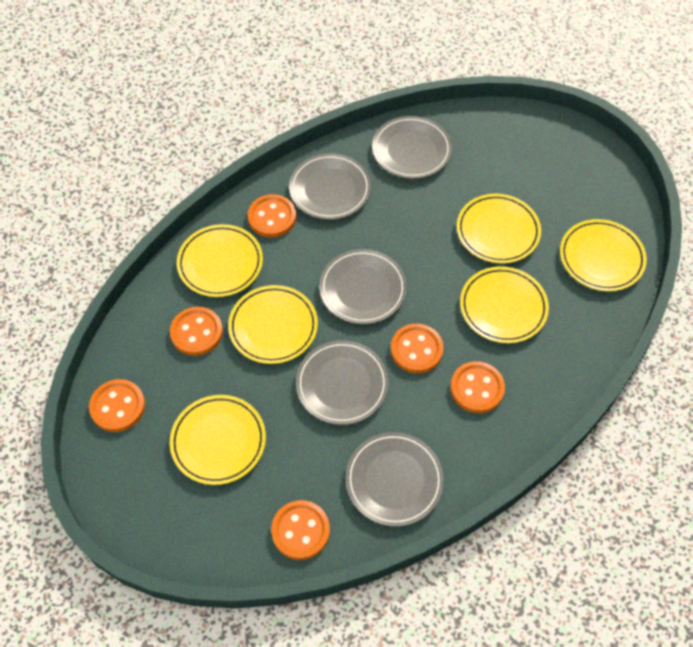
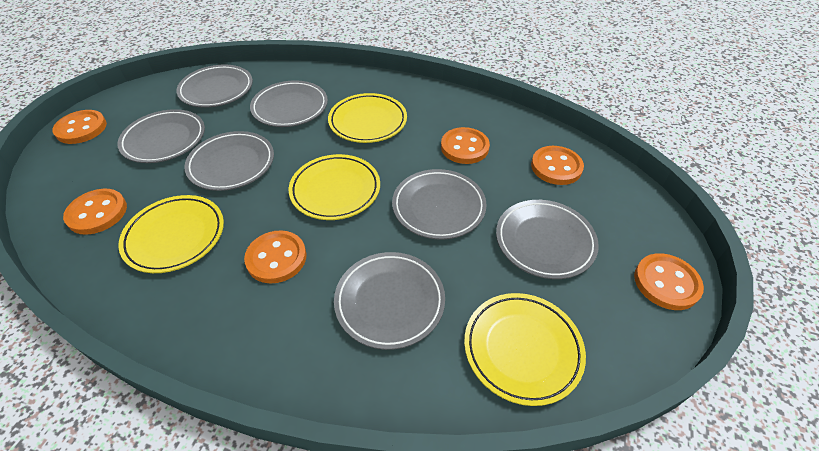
grey plate: [289,153,371,220] [296,340,389,425] [319,249,407,324] [345,432,444,527] [372,116,452,179] = 5 -> [117,109,205,163] [176,65,253,108] [184,131,274,191] [250,80,328,127] [334,252,445,350] [392,169,487,240] [496,200,599,279] = 7
yellow plate: [170,395,266,485] [177,224,263,297] [228,285,318,364] [457,194,541,263] [460,266,549,343] [560,219,647,292] = 6 -> [118,195,224,273] [289,154,380,220] [328,93,407,143] [464,293,586,406] = 4

